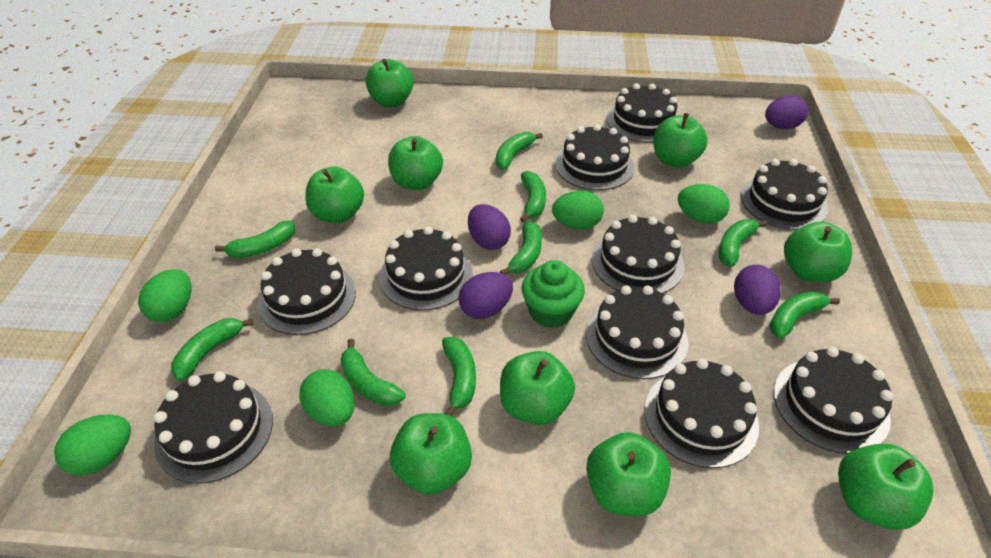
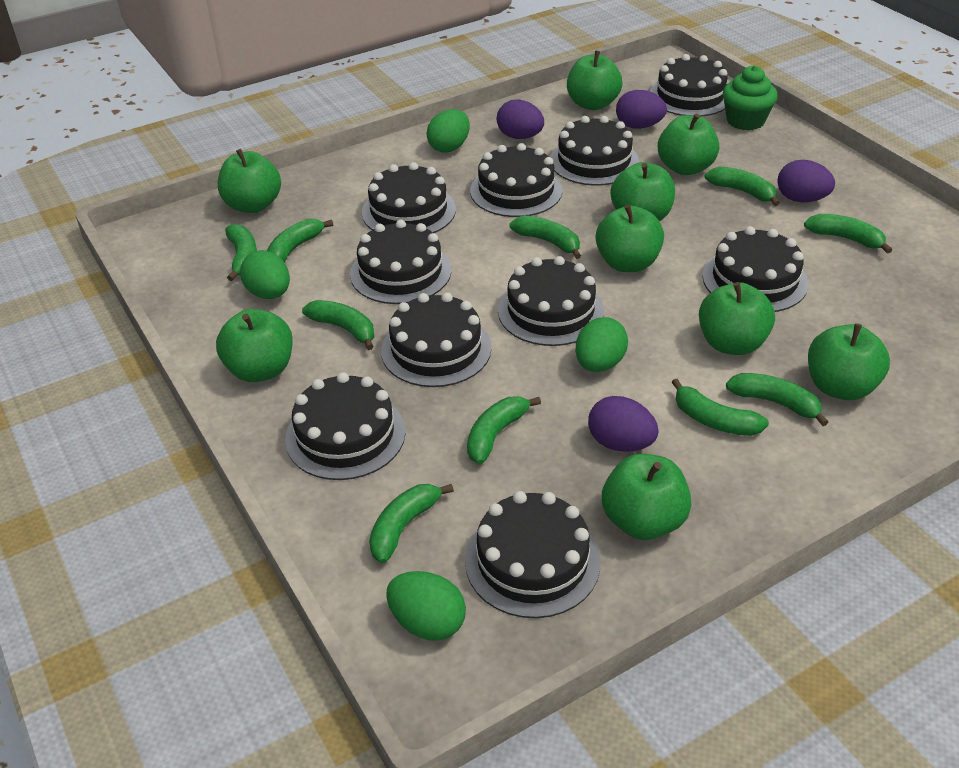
green banana: [171,318,253,381] [215,221,295,258] [340,339,406,406] [442,337,476,416] [496,132,543,170] [500,221,542,275] [520,171,546,223] [719,219,767,267] [770,291,840,339] = 9 -> [225,224,257,281] [267,218,333,263] [302,300,374,350] [369,484,454,563] [467,396,541,464] [510,215,581,259] [672,379,769,436] [705,167,780,206] [726,373,828,426] [804,214,892,254] = 10
green egg: [54,414,131,476] [138,269,191,322] [299,369,355,426] [552,191,604,229] [678,184,730,224] = 5 -> [240,250,290,299] [387,571,466,640] [426,109,470,153] [576,317,628,372] = 4

